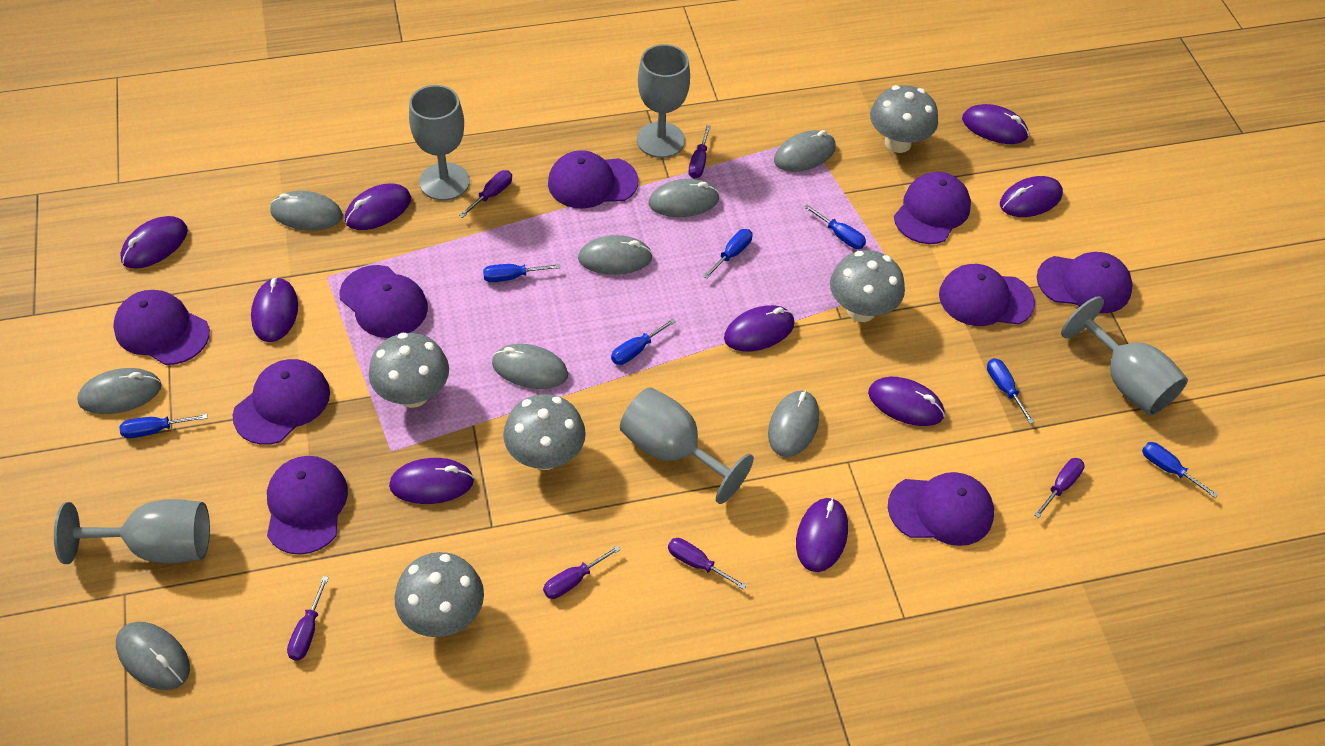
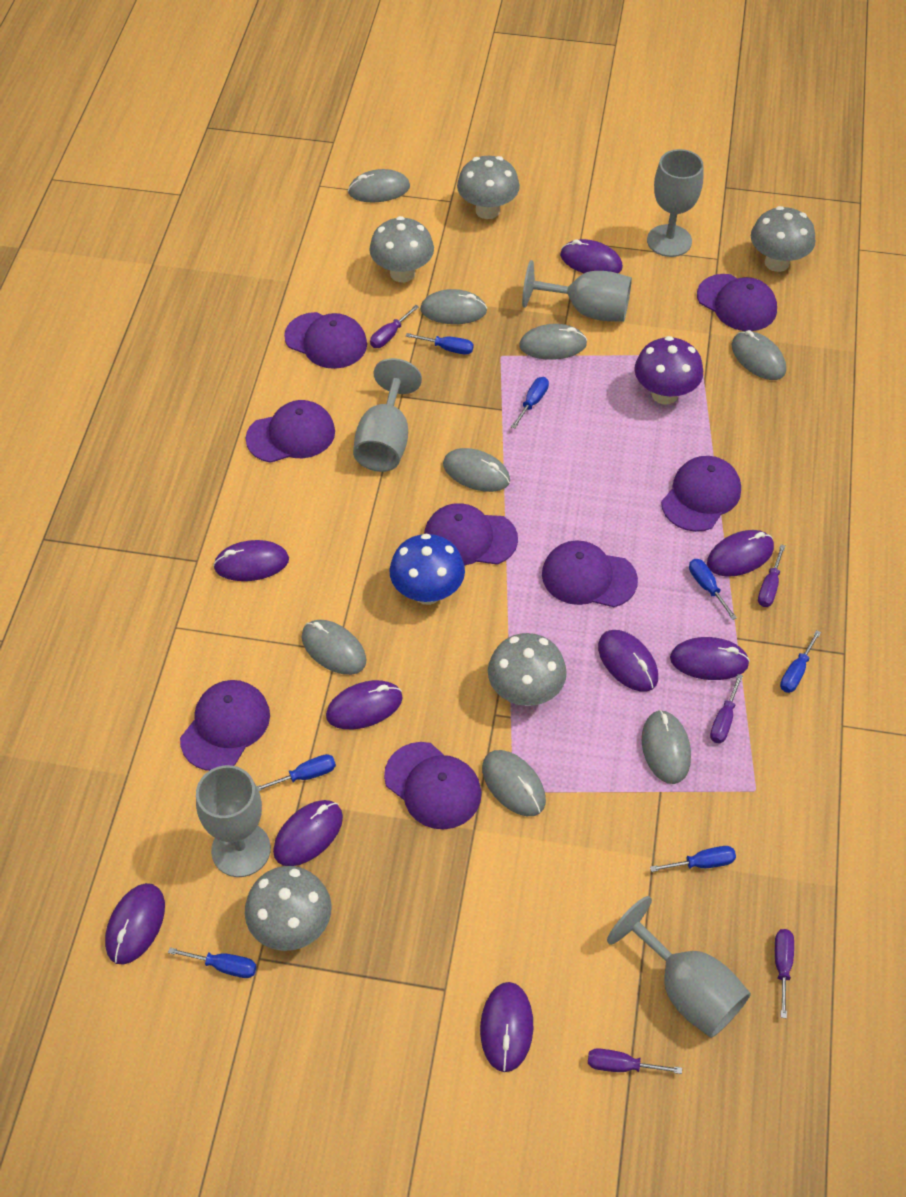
blue mushroom: none = 0 -> [389,534,465,605] = 1
purple cap: [113,290,210,365] [233,359,330,445] [267,456,348,555] [339,265,428,338] [548,150,639,209] [888,472,994,546] [894,172,971,244] [939,264,1035,326] [1037,252,1133,313] = 9 -> [180,680,270,771] [246,400,335,463] [284,312,367,369] [384,742,482,829] [424,503,518,566] [542,540,638,607] [661,456,741,532] [697,274,777,331] = 8
purple mushroom: none = 0 -> [634,336,703,405] = 1
purple screwdriver: [287,576,329,661] [459,170,512,218] [543,545,621,599] [668,538,747,590] [688,125,711,179] [1034,458,1085,518] = 6 -> [370,305,419,348] [588,1048,682,1074] [710,674,743,743] [758,544,785,607] [775,929,794,1019] = 5

